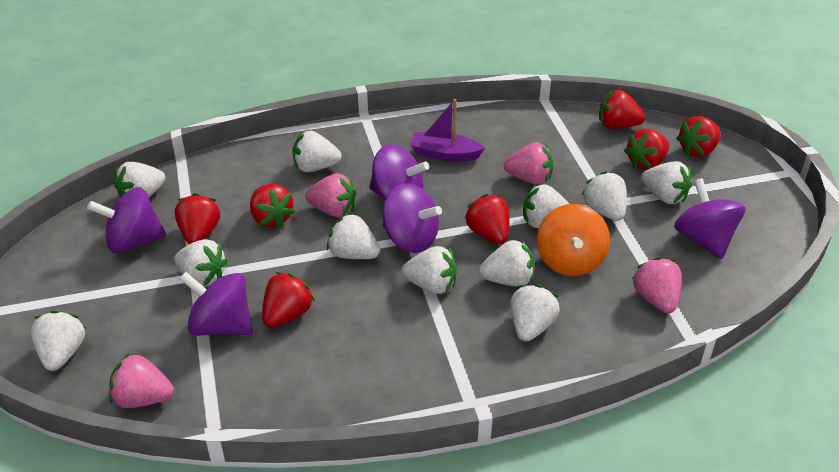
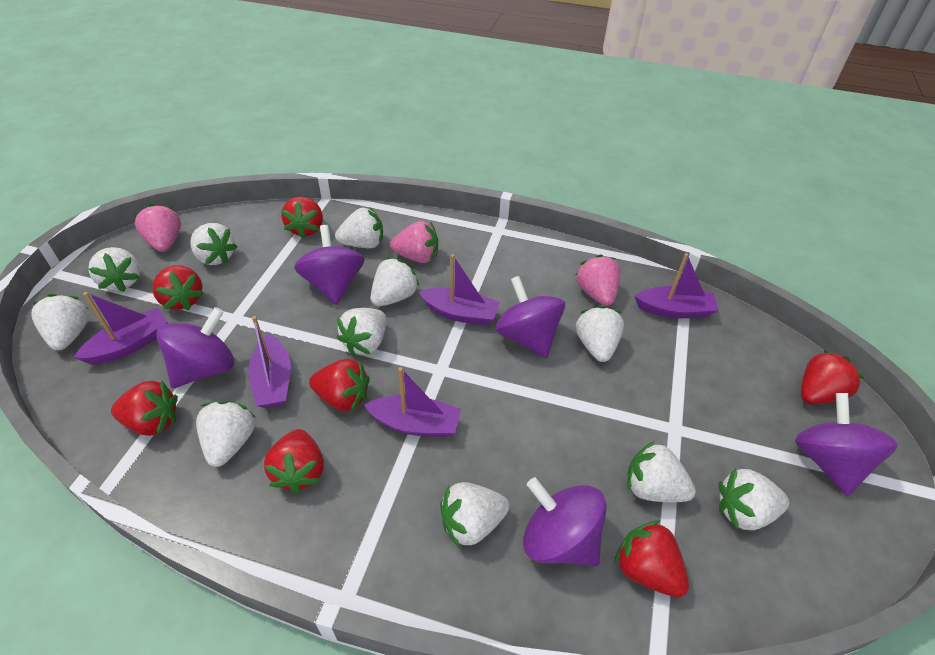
orange spinning top: [537,204,610,276] = 1 -> none = 0
pink strawberry: [109,353,174,408] [305,173,356,217] [504,142,553,185] [632,257,682,313] = 4 -> [135,204,181,252] [390,221,438,263] [576,255,621,306] = 3
purple boat: [410,99,485,162] = 1 -> [73,292,168,365] [248,316,291,408] [364,367,461,437] [419,254,500,326] [635,253,719,318] = 5

